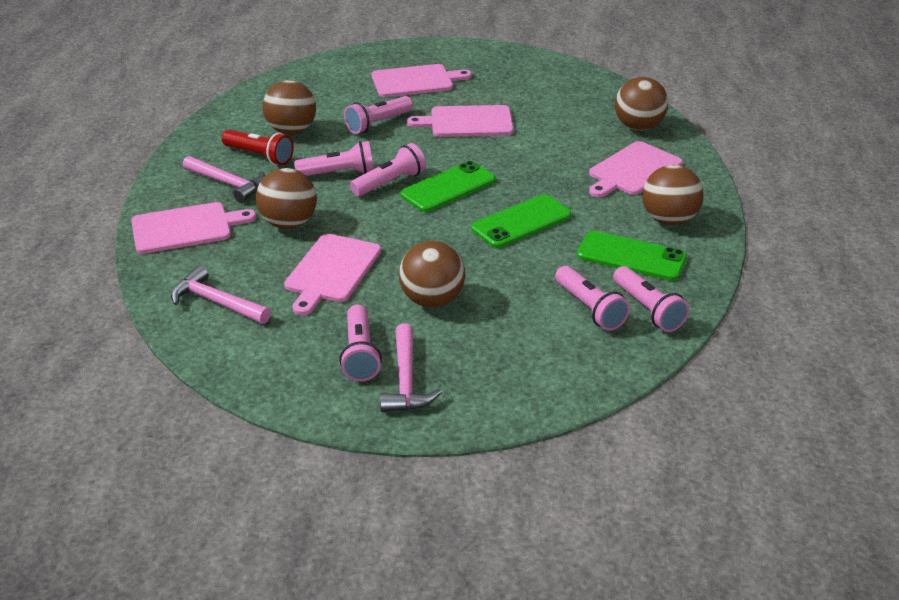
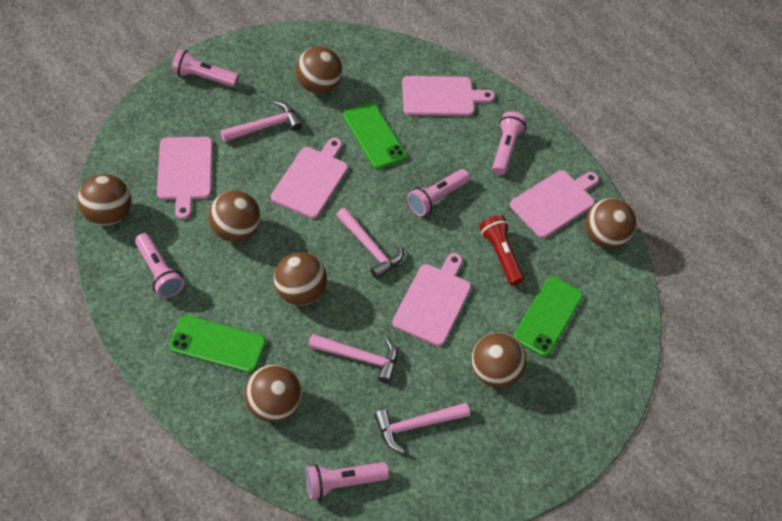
brown ball: [256,168,317,229] [263,80,316,134] [399,241,465,308] [615,77,668,131] [642,165,704,225] = 5 -> [78,174,131,226] [208,191,261,242] [244,365,302,422] [274,252,327,306] [296,46,342,94] [471,332,527,388] [585,198,636,249] = 7
pink flashlight: [294,141,374,176] [339,305,382,382] [344,96,413,134] [350,143,426,196] [555,266,630,331] [613,266,690,332] = 6 -> [135,233,184,298] [172,49,239,87] [306,462,389,499] [407,169,470,216] [492,112,527,175] = 5
pink hammer: [171,266,271,324] [183,156,265,203] [380,323,442,412] = 3 -> [220,101,302,142] [308,334,397,384] [336,208,403,279] [374,403,470,453] = 4

